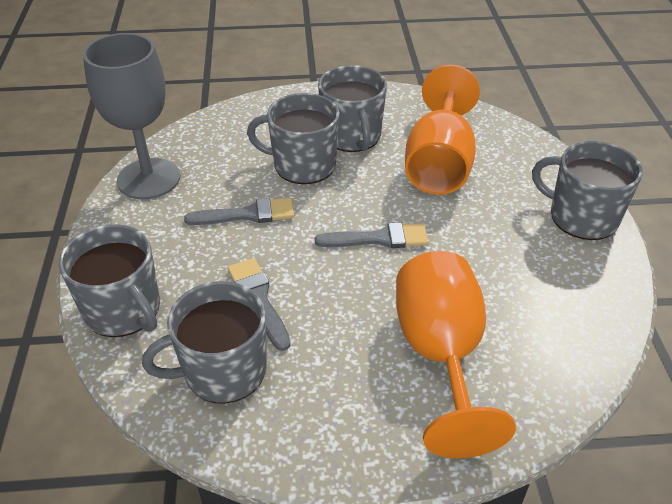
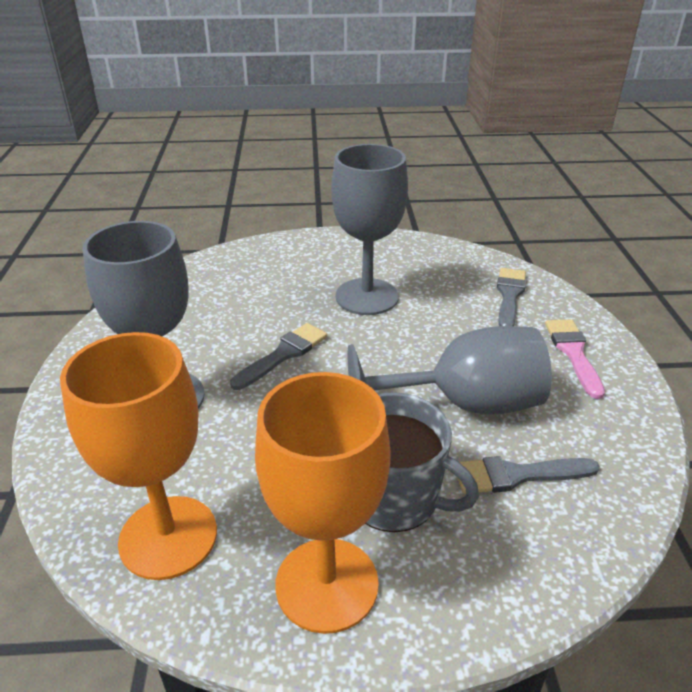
grey goblet: [83,33,180,199] = 1 -> [83,221,205,408] [331,144,408,315] [348,326,552,414] = 3
grey mug: [59,224,160,337] [142,281,267,404] [247,93,340,184] [318,65,387,152] [532,141,643,240] = 5 -> [365,392,479,532] = 1
pink brush: none = 0 -> [545,319,605,399] = 1

